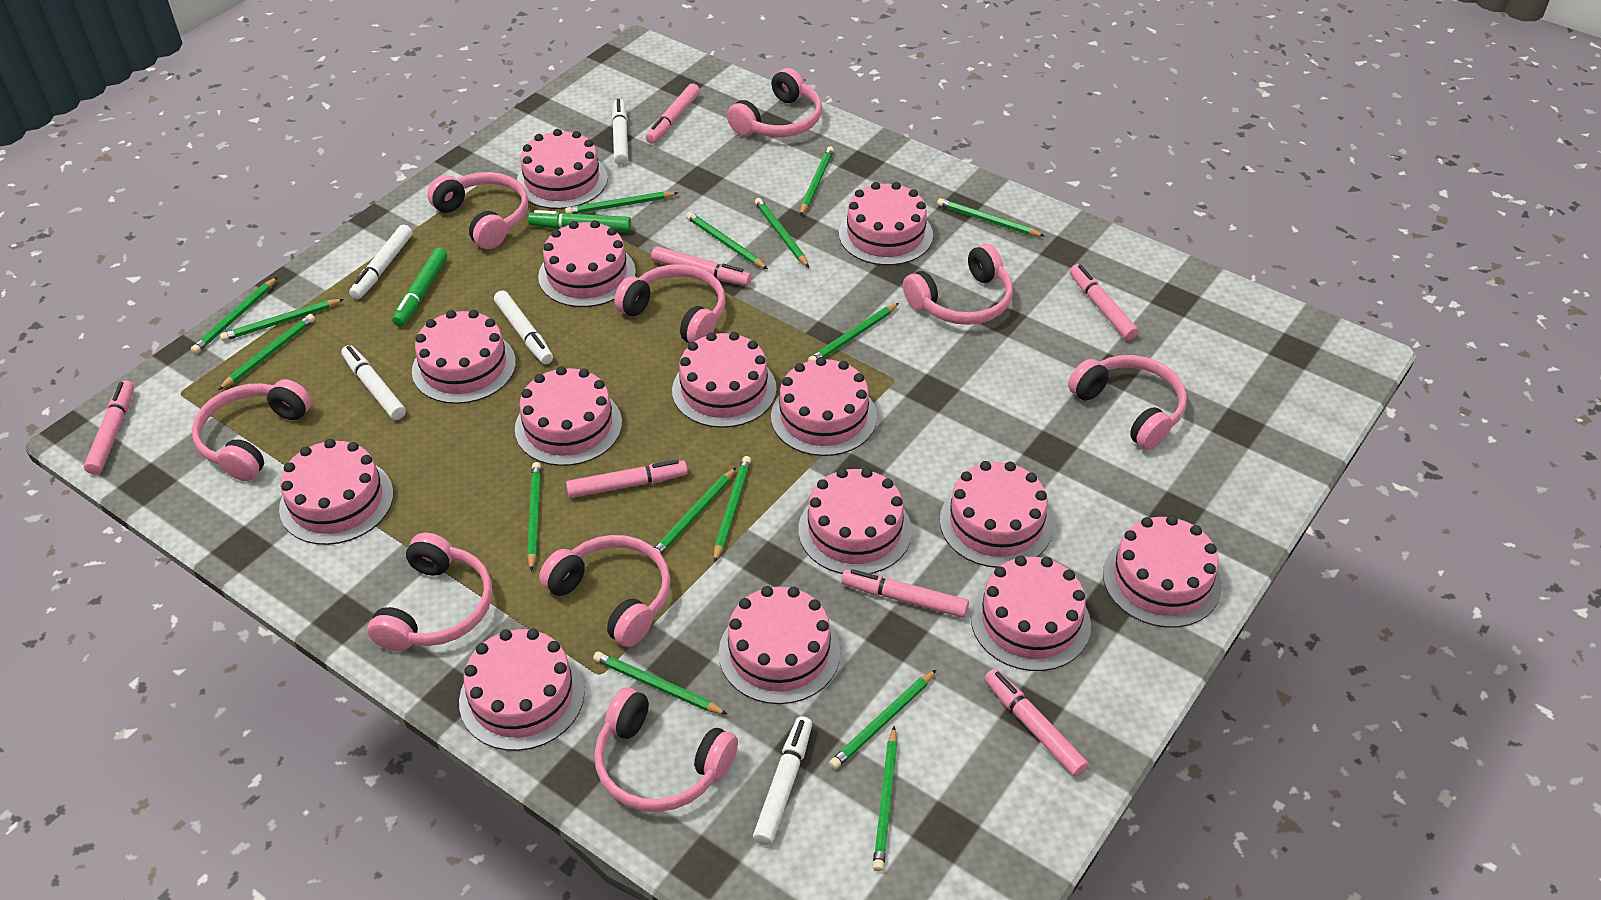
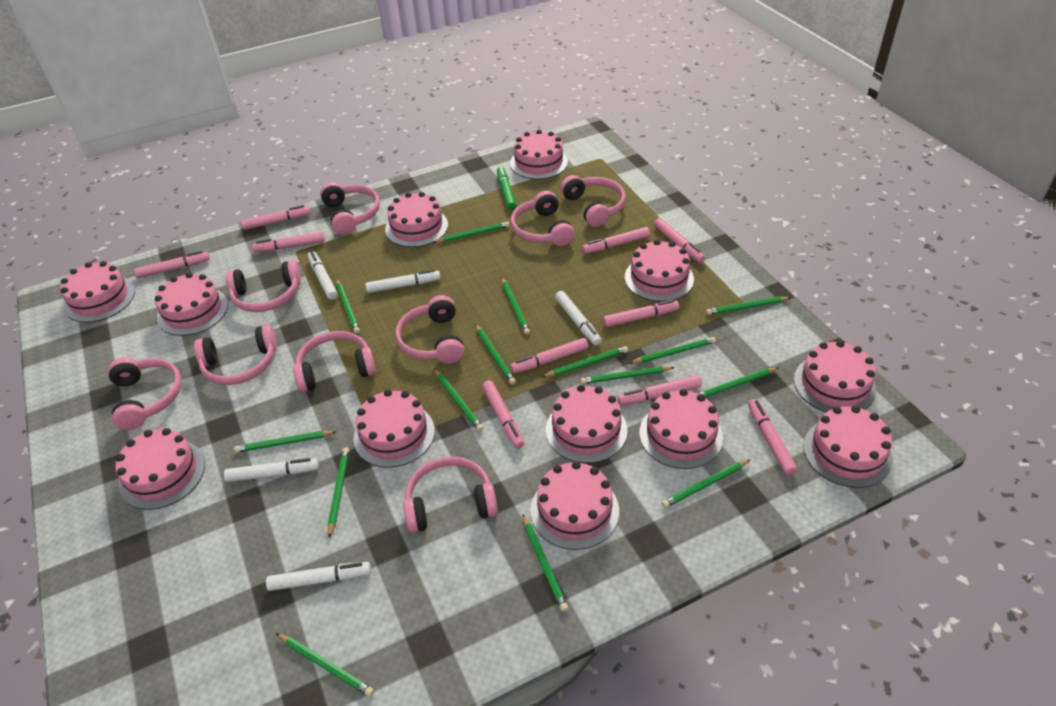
green marker: [392,248,447,327] [528,210,631,232] = 2 -> [497,166,516,210] = 1
pink cake: [279,439,394,545] [412,310,516,404] [459,629,585,751] [515,366,622,466] [517,129,608,209] [538,220,636,307] [672,332,777,428] [719,586,840,704] [771,357,877,456] [798,468,912,574] [839,182,933,265] [940,461,1053,568] [971,555,1091,671] [1103,515,1221,628] = 14 -> [60,261,135,323] [116,428,205,510] [155,272,228,336] [353,389,435,468] [385,192,448,247] [510,130,568,179] [531,461,619,550] [546,385,627,463] [625,239,694,302] [639,389,723,469] [794,340,876,412] [803,406,893,488] = 12
pink marker: [84,380,134,475] [566,460,688,498] [646,83,700,144] [651,246,751,286] [841,569,969,618] [984,669,1088,777] [1070,264,1139,340] = 7 -> [134,251,210,278] [241,205,310,230] [252,232,325,252] [482,380,524,449] [510,338,588,374] [582,227,650,254] [603,300,679,327] [617,375,702,406] [654,218,705,263] [748,399,797,475] = 10

